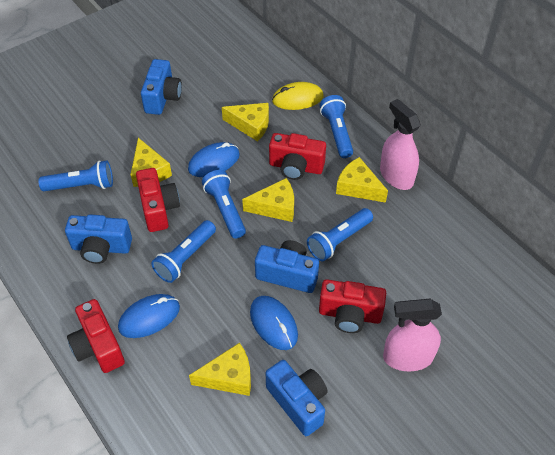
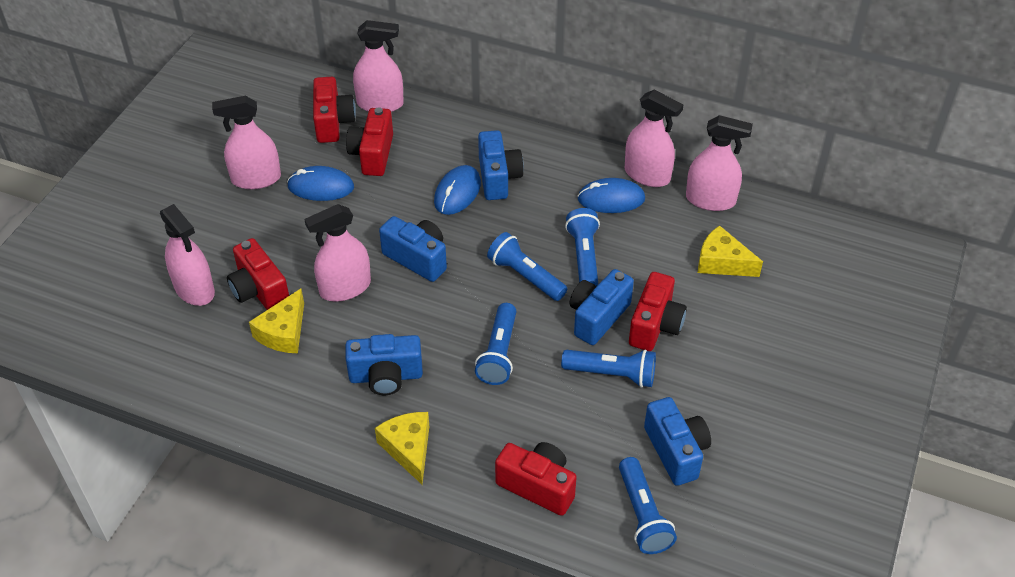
blue camera: [65,214,132,264] [141,59,182,115] [255,240,319,293] [266,360,327,436] = 4 -> [345,334,423,395] [379,216,447,282] [478,130,524,200] [569,269,634,345] [644,397,711,486] = 5
pink spray bottle: [380,99,420,190] [383,299,442,371] = 2 -> [160,204,215,306] [212,96,281,189] [304,204,371,302] [353,20,404,112] [625,90,684,187] [686,115,753,211] = 6
red camera: [67,299,125,373] [136,168,180,232] [269,133,326,180] [319,279,386,333] = 4 -> [227,238,289,310] [313,77,356,143] [346,107,393,176] [495,442,577,516] [629,272,687,351] = 5
yellow cheese: [130,138,172,187] [189,343,251,396] [222,103,269,142] [242,178,294,222] [336,157,388,203] = 5 -> [249,289,304,353] [375,412,429,484] [698,225,763,277] = 3
yellow mouse: [272,82,324,110] = 1 -> none = 0

